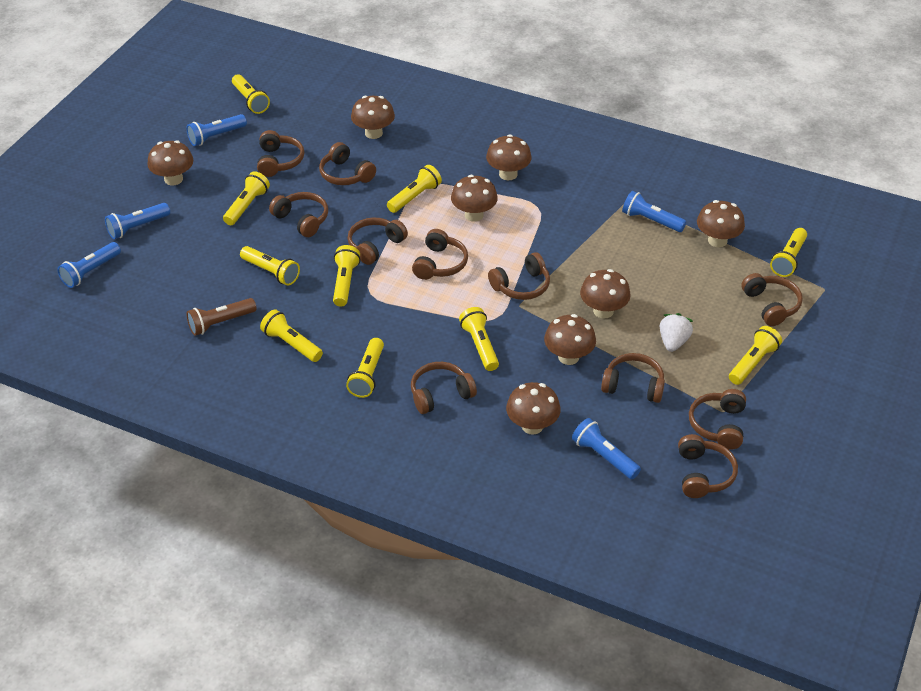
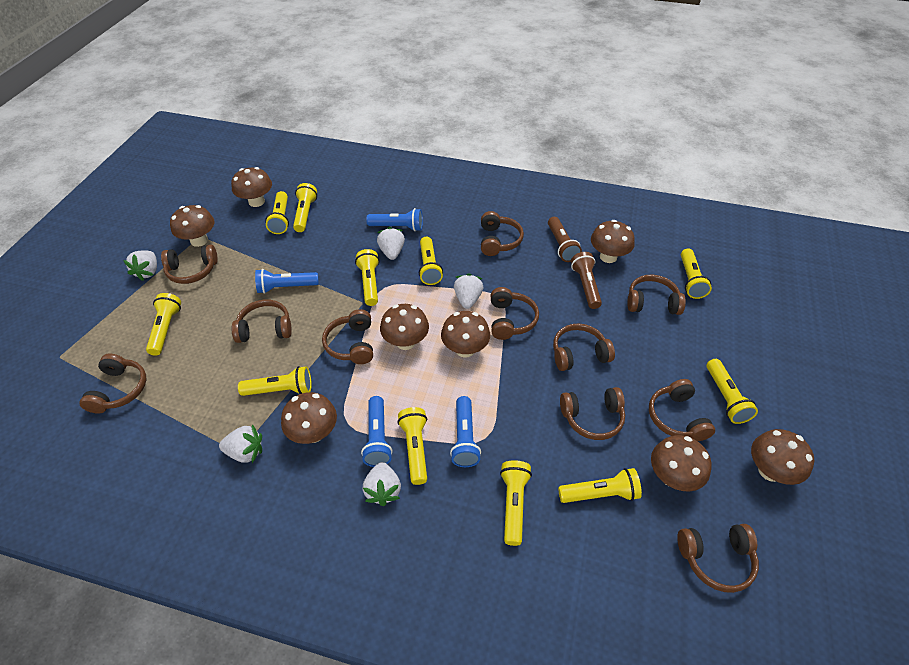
blue flashlight: [57,242,121,288] [105,203,170,239] [186,114,247,146] [572,418,641,479] [622,191,686,232] = 5 -> [255,269,319,294] [361,396,393,467] [366,208,423,231] [450,396,481,467] = 4
brown flashlight: [186,298,257,336] = 1 -> [548,217,582,262] [571,252,602,309] = 2
white strawberry: [660,313,693,352] = 1 -> [123,250,157,281] [219,424,262,463] [363,462,401,506] [377,227,405,260] [454,274,483,309] = 5
yellow flashlight: [223,171,270,225] [232,74,270,114] [240,246,300,286] [260,309,323,362] [333,245,361,307] [346,338,384,398] [387,165,442,213] [459,307,499,371] [729,326,782,385] [770,228,807,277] = 10 -> [146,293,181,356] [238,366,312,396] [265,191,289,234] [293,183,317,232] [355,249,379,306] [397,407,427,485] [419,237,443,285] [500,460,532,546] [558,468,642,503] [681,249,712,299] [707,359,758,424] = 11

